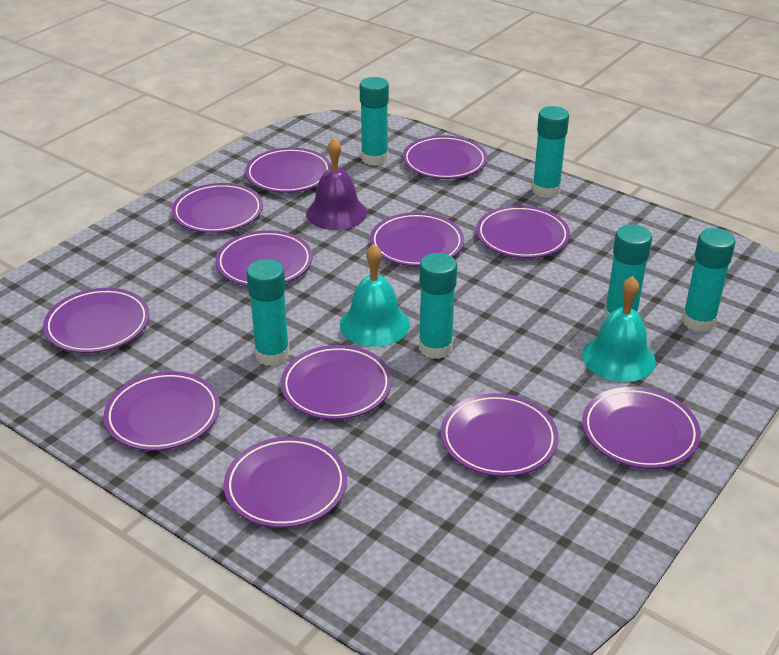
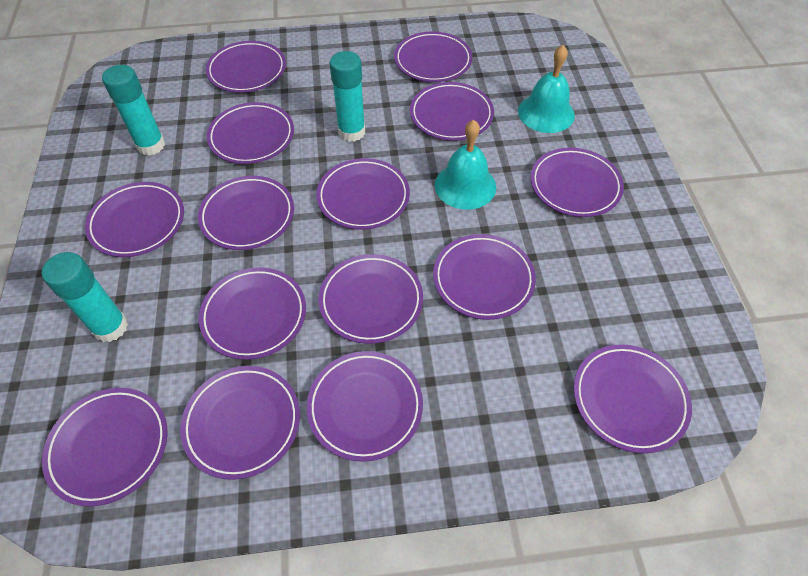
purple bell: [306,138,367,230] = 1 -> none = 0
purple plate: [43,288,149,353] [104,371,220,451] [172,183,263,233] [215,230,312,286] [224,437,347,528] [245,148,332,193] [281,345,392,420] [370,212,464,267] [403,135,487,179] [441,393,559,477] [476,205,570,258] [582,387,701,469] = 12 -> [42,388,168,507] [85,182,184,257] [180,366,300,480] [198,176,294,250] [199,267,306,360] [206,41,286,93] [207,102,294,164] [307,351,423,462] [316,158,410,230] [319,254,423,344] [394,32,473,82] [410,82,494,141] [433,234,536,320] [531,148,624,217] [574,344,692,453] = 15
turquoise glue stick: [247,259,290,366] [360,77,389,166] [419,253,457,359] [532,106,569,198] [604,225,652,319] [682,228,736,332] = 6 -> [42,252,128,342] [102,65,165,156] [330,51,365,142] = 3

